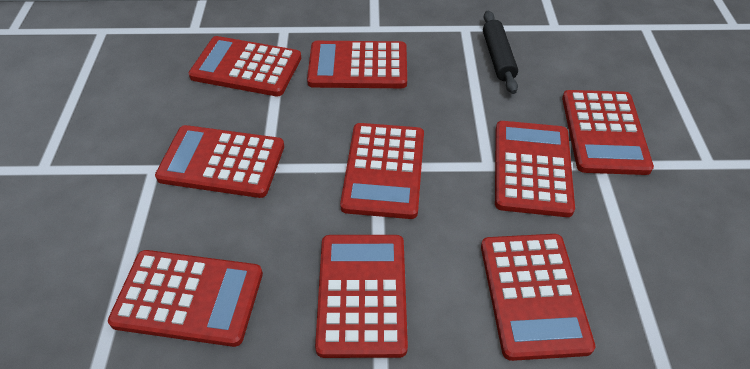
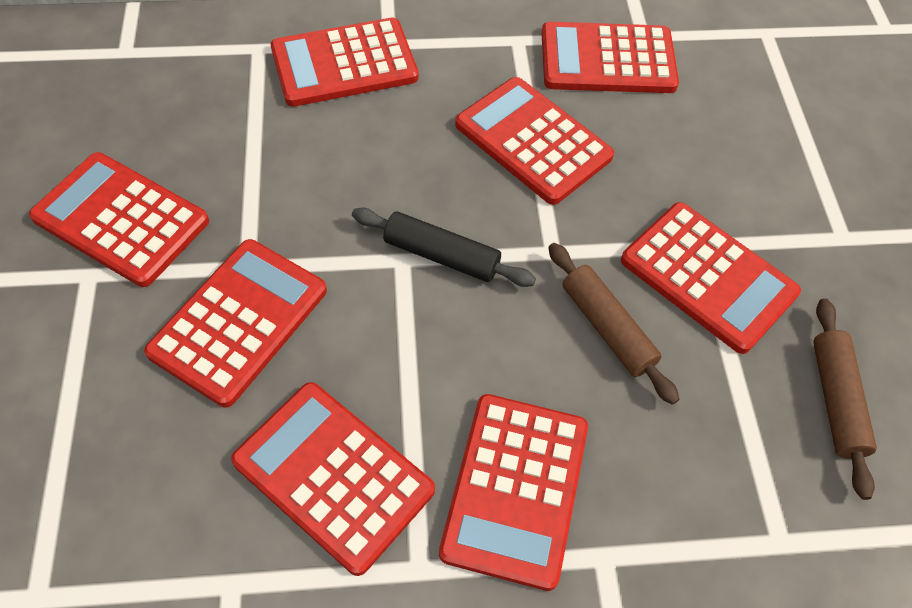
brown rolling pin: none = 0 -> [548,243,680,405] [813,298,877,500] = 2
red calculator: [108,250,263,347] [155,125,284,198] [189,36,301,97] [307,41,407,88] [315,235,408,358] [340,123,424,219] [481,234,595,361] [495,121,575,217] [562,90,654,175] = 9 -> [29,152,209,287] [144,239,327,407] [231,382,435,576] [271,17,418,107] [439,394,588,591] [455,77,614,205] [541,22,679,93] [621,202,801,354] = 8

